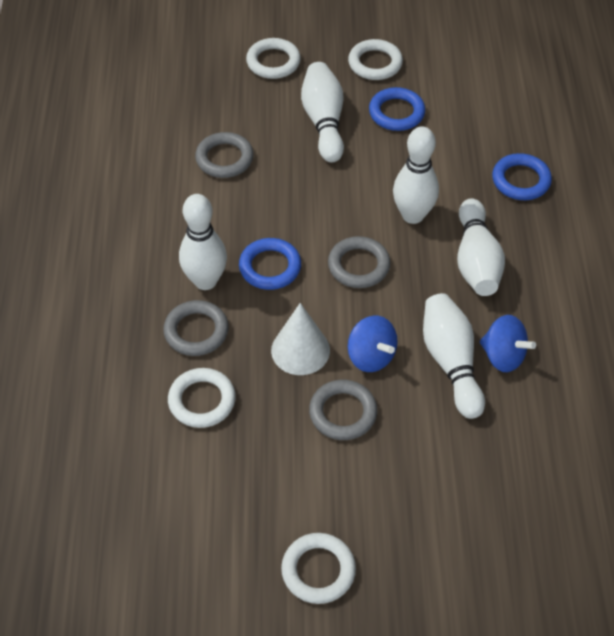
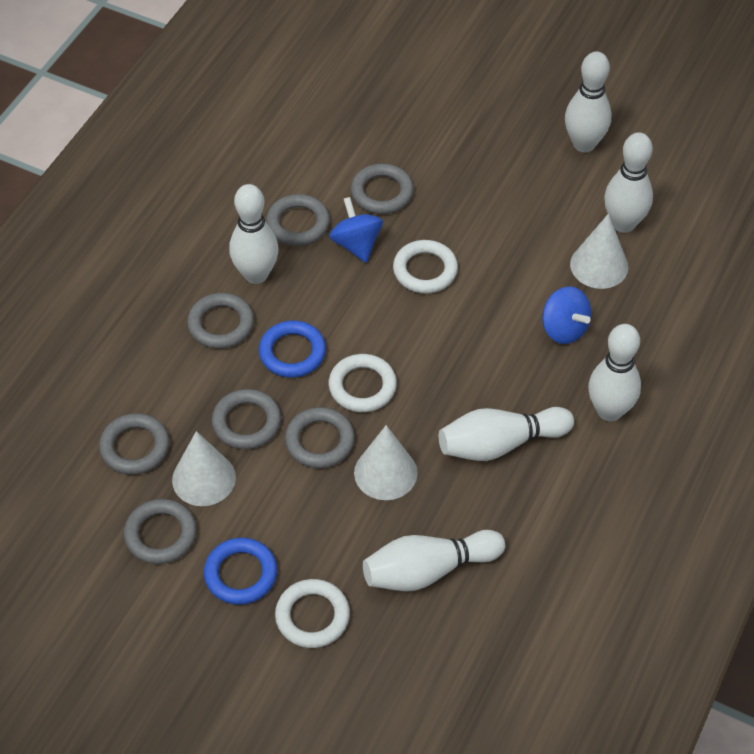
blue ring: [239,238,301,290] [369,87,425,131] [492,153,552,200] = 3 -> [204,537,277,605] [259,320,326,378] = 2
grey ring: [163,300,229,356] [195,132,254,178] [309,380,377,440] [328,236,390,288] = 4 -> [99,413,170,475] [124,499,197,564] [187,293,254,349] [212,389,281,449] [266,194,330,246] [285,407,355,468] [351,164,414,214] = 7
white bowling pin: [179,194,227,290] [301,62,344,162] [393,126,439,224] [423,293,485,419] [457,198,505,296] = 5 -> [229,184,279,284] [363,530,505,591] [439,407,574,461] [565,52,611,152] [588,324,641,421] [604,132,653,233] = 6
white cone: [271,303,330,375] = 1 -> [172,431,236,506] [354,425,418,500] [570,214,628,289] = 3
white ring: [168,368,236,428] [246,38,301,79] [281,533,356,604] [348,39,403,80] = 4 -> [275,579,350,648] [329,354,397,412] [393,240,458,293] = 3

